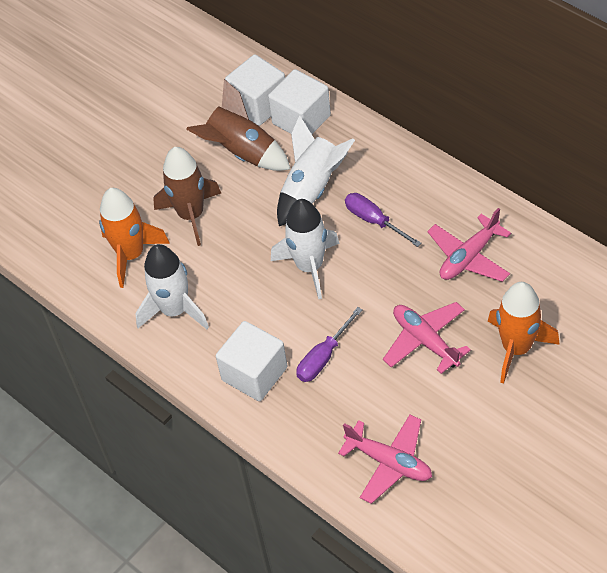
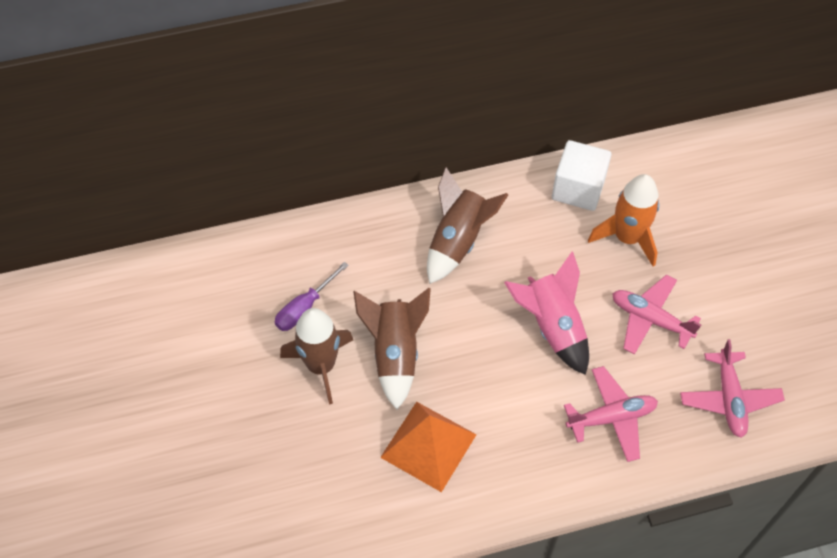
brown rocket: [153,147,221,246] [186,79,290,171] = 2 -> [280,308,353,405] [353,288,431,410] [427,167,508,284] = 3
orange pyramid: none = 0 -> [380,402,477,492] = 1
orange rocket: [99,188,170,288] [488,282,560,384] = 2 -> [588,174,659,267] = 1
pink rocket: none = 0 -> [504,251,589,375] = 1
purple screwdriver: [296,307,362,382] [345,193,421,247] = 2 -> [275,262,349,331] = 1
white cube: [216,321,287,401] [225,54,285,126] [268,69,331,134] = 3 -> [552,140,612,211] = 1
white rocket: [135,244,209,329] [271,199,340,299] [277,115,355,226] = 3 -> none = 0

